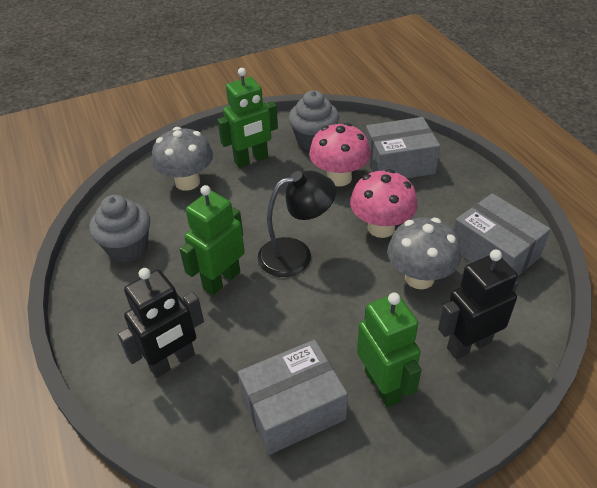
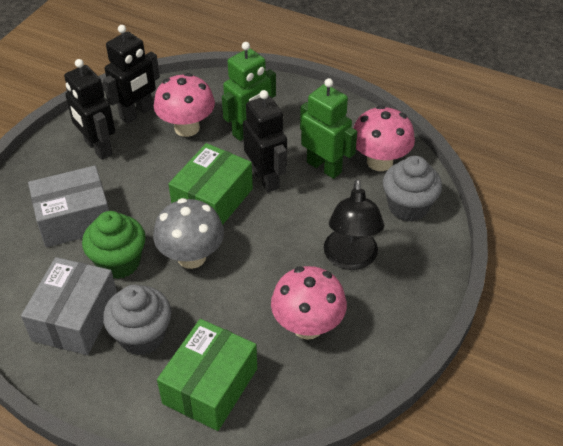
black robot: [118,268,204,378] [438,250,518,359] = 2 -> [64,59,115,160] [103,25,160,124] [243,90,287,193] = 3
green box: none = 0 -> [157,319,257,431] [169,143,253,225] = 2
green cupcake: none = 0 -> [82,211,146,279] = 1
green robot: [180,185,245,295] [217,68,278,168] [357,293,422,408] = 3 -> [222,42,276,141] [300,78,357,179] = 2
grey box: [238,340,348,455] [365,117,440,178] [453,193,551,276] = 3 -> [21,257,117,355] [28,166,109,247] = 2
grey mushroom: [152,127,213,191] [387,217,461,289] = 2 -> [153,198,224,269] = 1
pink mushroom: [309,123,371,186] [350,169,417,238] = 2 -> [154,73,215,137] [271,266,347,340] [353,105,415,171] = 3

